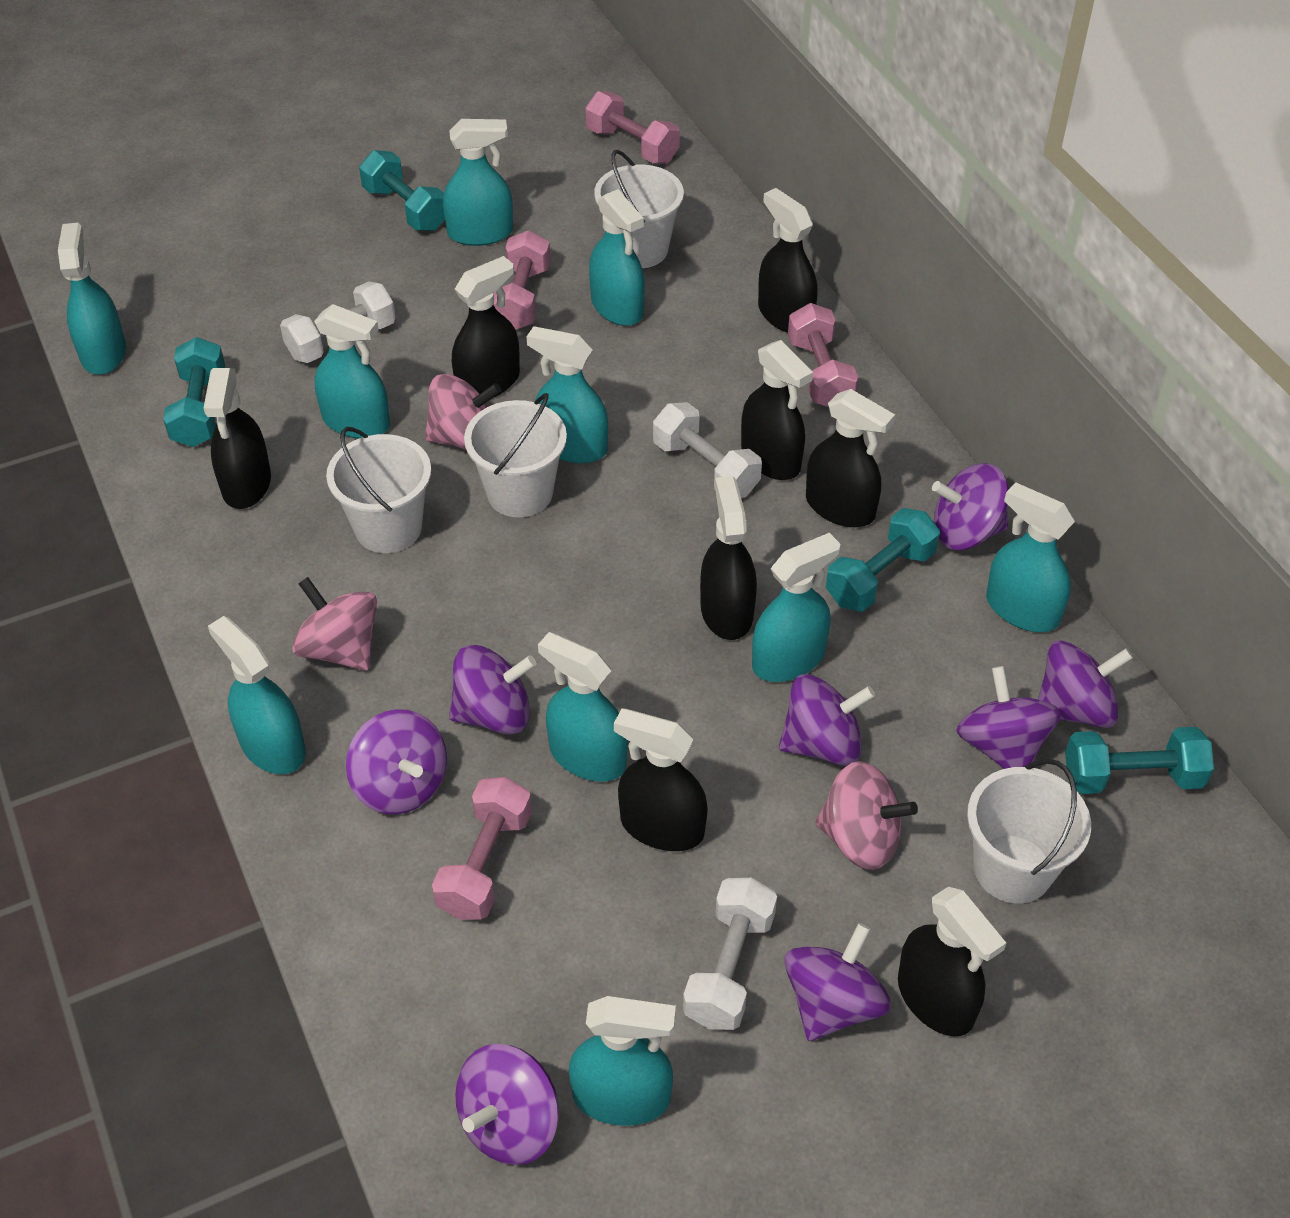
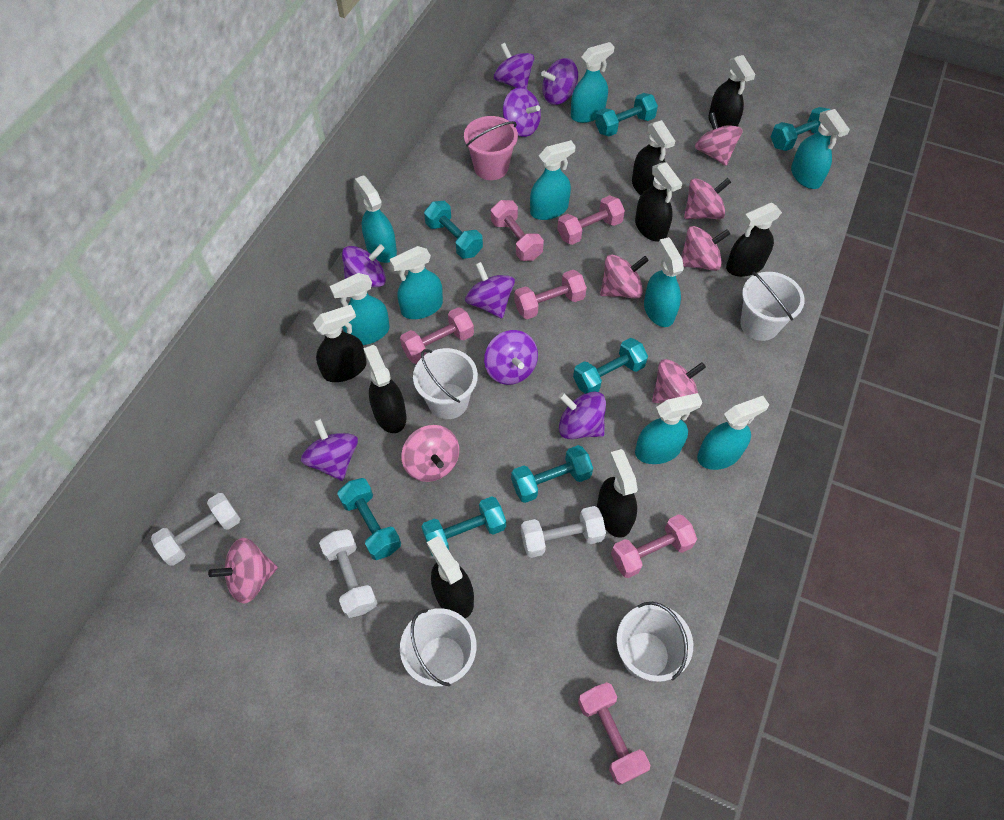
pink bucket: none = 0 -> [464,116,518,180] = 1
pink dumbbell: [432,777,532,920] [494,230,550,330] [585,91,680,164] [788,303,858,407] = 4 -> [400,307,474,364] [491,200,544,261] [514,270,587,319] [557,195,625,245] [578,682,650,785] [611,514,697,578] = 6
pink spinning top: [292,577,377,671] [425,374,502,450] [815,761,918,870] = 3 -> [208,538,278,604] [401,425,459,482] [600,254,649,299] [652,359,706,403] [681,226,730,271] [684,178,731,219] [695,112,743,166] = 7
turquoise dumbbell: [163,337,225,447] [359,150,445,231] [826,508,940,612] [1065,727,1214,794] = 4 -> [337,478,401,560] [421,496,506,556] [424,201,483,259] [511,445,593,503] [573,338,648,394] [595,93,658,137] [771,107,831,151] = 7
turquoise spray bottle: [58,223,126,375] [208,616,306,774] [314,304,390,439] [443,119,513,246] [527,326,608,463] [538,632,628,781] [569,996,676,1126] [589,189,645,326] [752,533,840,682] [986,482,1075,632] = 10 -> [330,273,390,345] [355,175,397,263] [390,246,443,319] [530,140,576,220] [571,42,615,123] [635,393,702,464] [644,237,684,327] [697,396,769,470] [791,109,850,189] = 9

